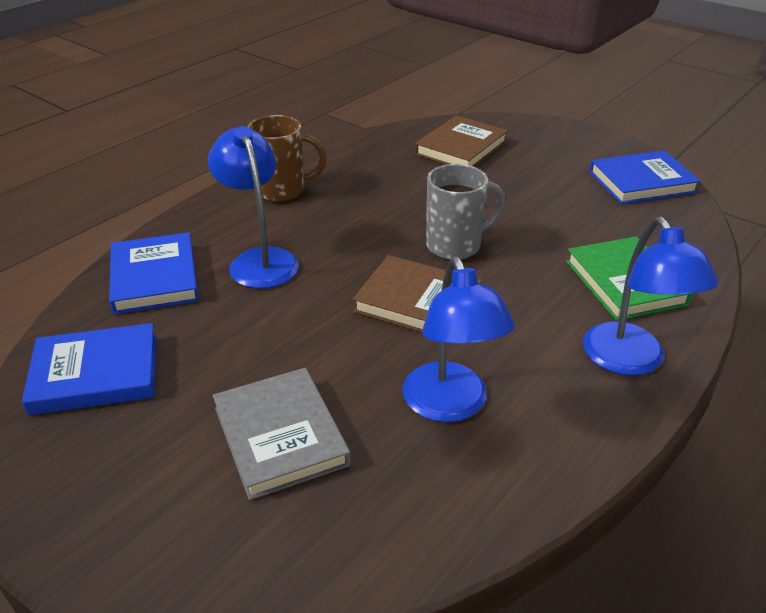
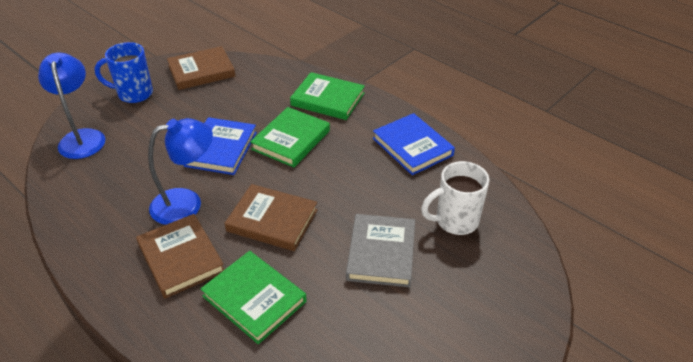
blue book: [22,323,157,415] [109,232,199,314] [589,150,701,204] = 3 -> [184,117,257,175] [373,113,455,175] = 2
blue lamp: [208,126,299,289] [403,257,515,422] [583,217,719,376] = 3 -> [38,52,105,159] [148,118,213,225] = 2
blue mug: none = 0 -> [95,42,153,103] = 1
brown book: [353,255,482,332] [415,115,508,167] = 2 -> [136,214,224,298] [167,46,235,90] [225,184,318,251] = 3
brown mug: [247,115,327,202] = 1 -> none = 0
green book: [566,236,693,321] = 1 -> [201,251,307,344] [250,107,330,167] [290,72,365,120] = 3
grey mug: [426,164,506,260] = 1 -> none = 0
white mug: none = 0 -> [421,161,490,235] = 1

